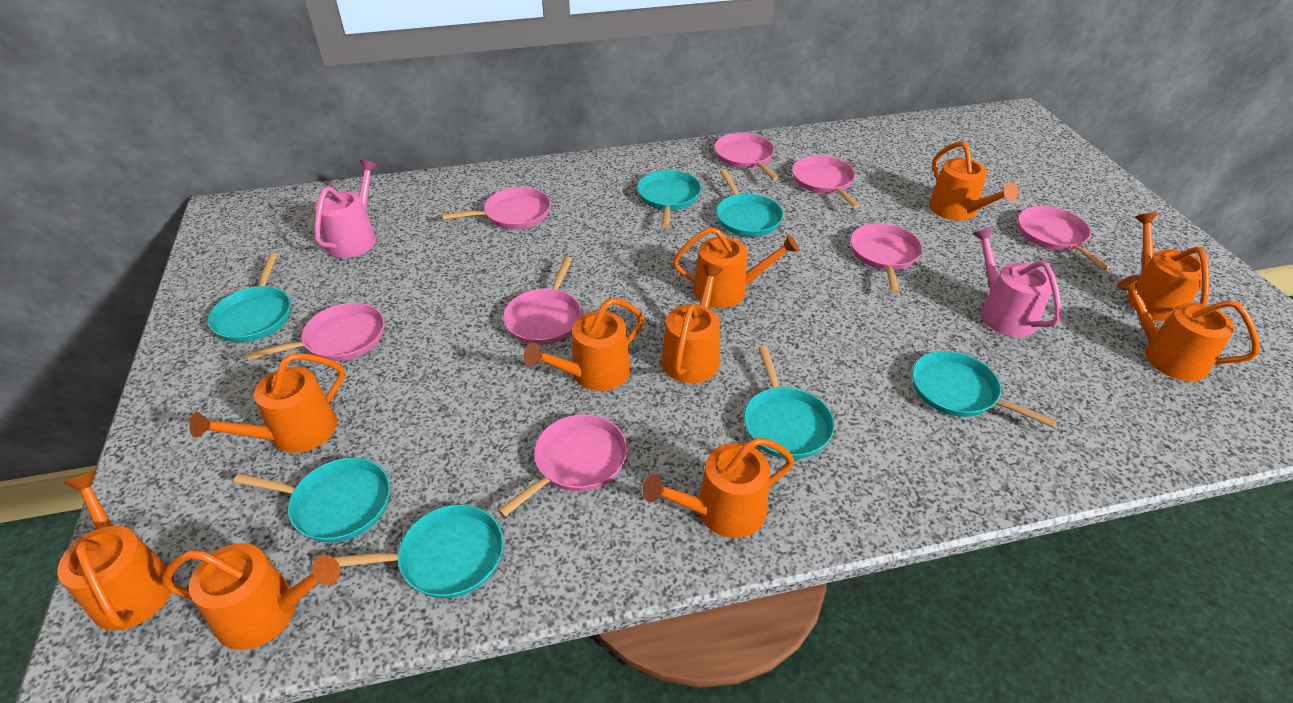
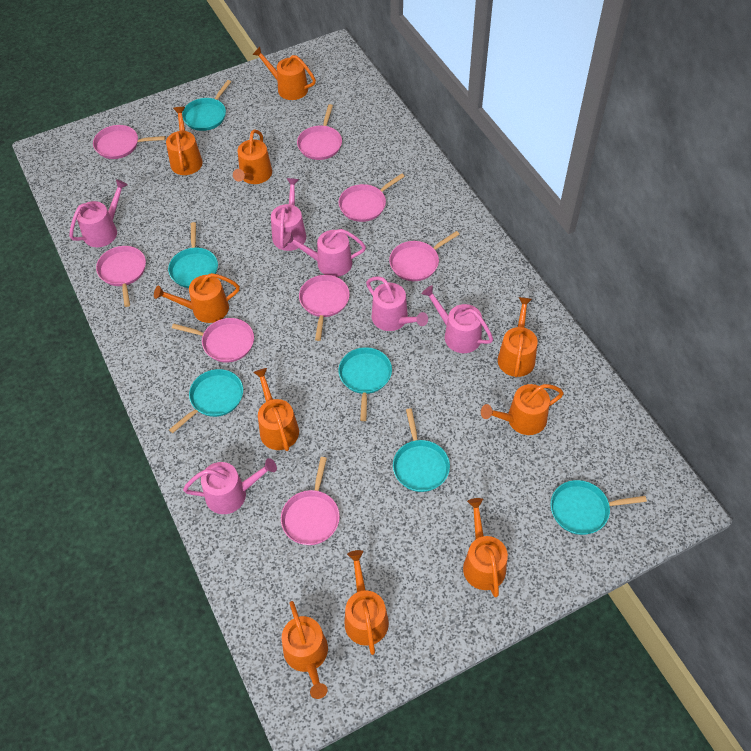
pink watering can: [314,160,378,258] [972,227,1061,337] = 2 -> [69,179,127,247] [183,458,277,514] [271,178,306,251] [284,229,366,277] [366,276,428,331] [422,286,493,353] = 6
turquoise pan: [208,253,291,342] [233,458,390,542] [333,504,504,598] [637,170,701,228] [716,169,783,237] [744,346,835,459] [912,351,1057,427] = 7 -> [168,222,218,288] [169,369,243,433] [182,80,231,131] [338,347,392,421] [393,408,450,492] [550,480,647,535] = 6

